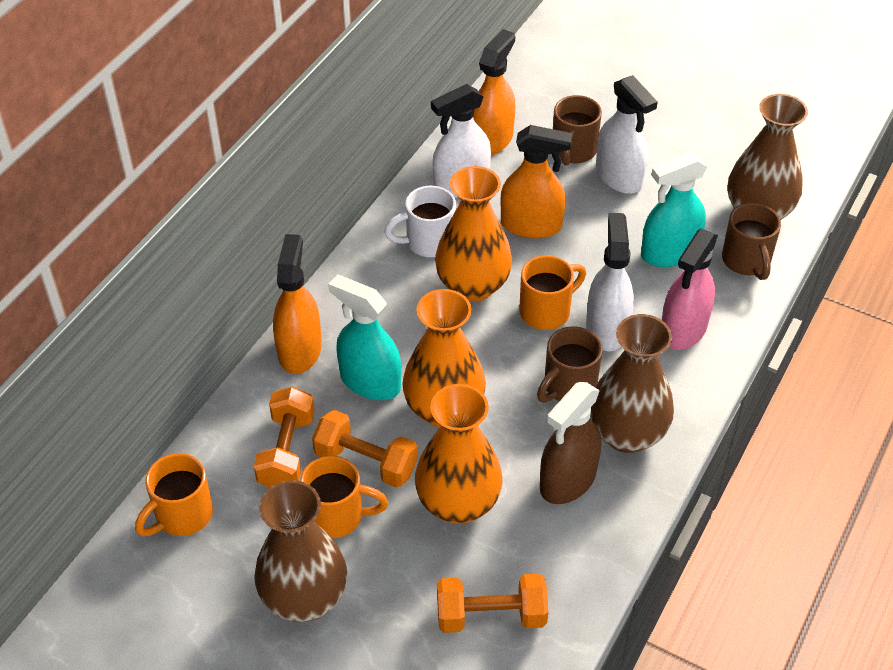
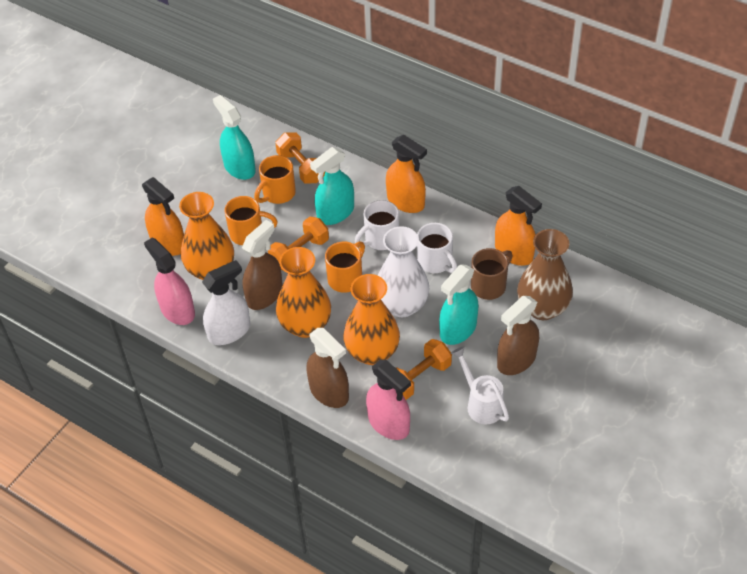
brown mug: [537,327,603,402] [553,95,602,166] [722,203,781,280] = 3 -> [471,248,513,300] = 1
brown spray bottle: [540,382,601,504] = 1 -> [242,220,283,310] [306,328,349,408] [497,296,539,375] = 3
brown vase: [254,480,347,622] [590,314,674,453] [728,94,808,220] = 3 -> [517,229,573,320] = 1
pink spray bottle: [662,229,718,350] = 1 -> [144,237,195,325] [366,360,411,440] = 2
turquoise spray bottle: [328,275,401,400] [641,153,707,267] = 2 -> [213,95,256,180] [310,147,354,225] [439,265,479,345] = 3
white mug: [384,186,456,257] = 1 -> [355,200,399,250] [417,223,457,273] = 2
white spray bottle: [431,84,491,198] [586,213,634,351] [596,75,658,194] = 3 -> [202,260,250,345] = 1
white vase: none = 0 -> [378,226,429,317] = 1
white watering can: none = 0 -> [451,346,509,424] = 1

